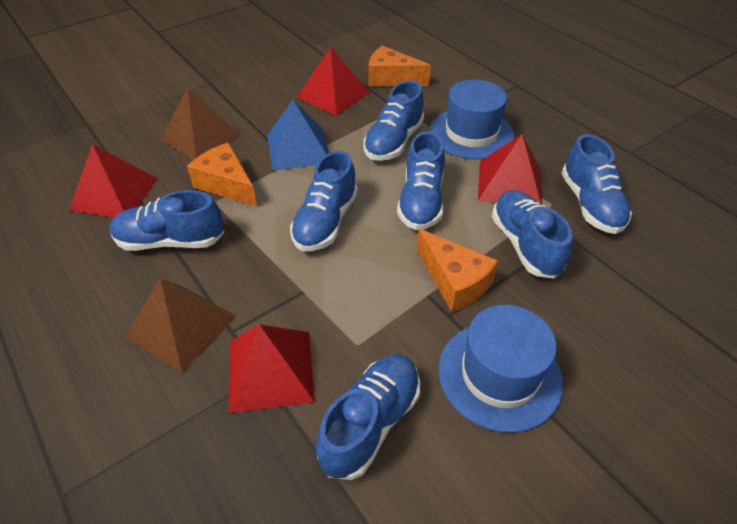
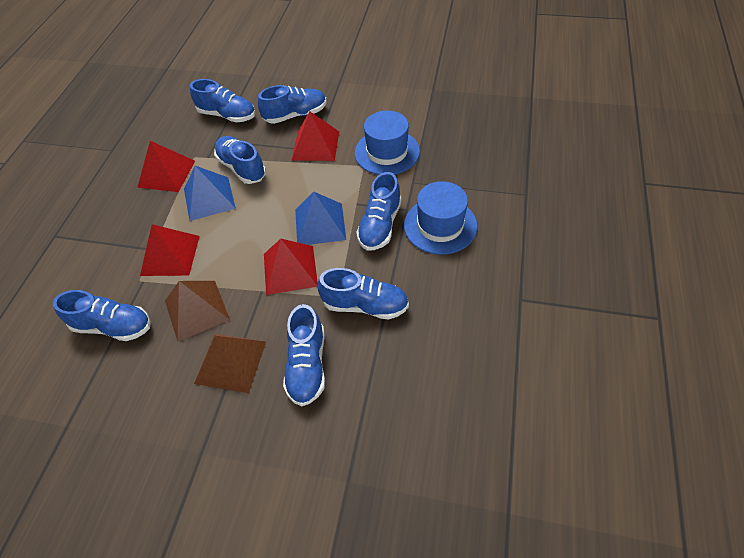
blue pyramid: [267,100,329,171] = 1 -> [184,166,236,221] [295,191,346,245] = 2
orange cheese: [187,143,257,207] [369,46,431,86] [417,229,499,312] = 3 -> none = 0

